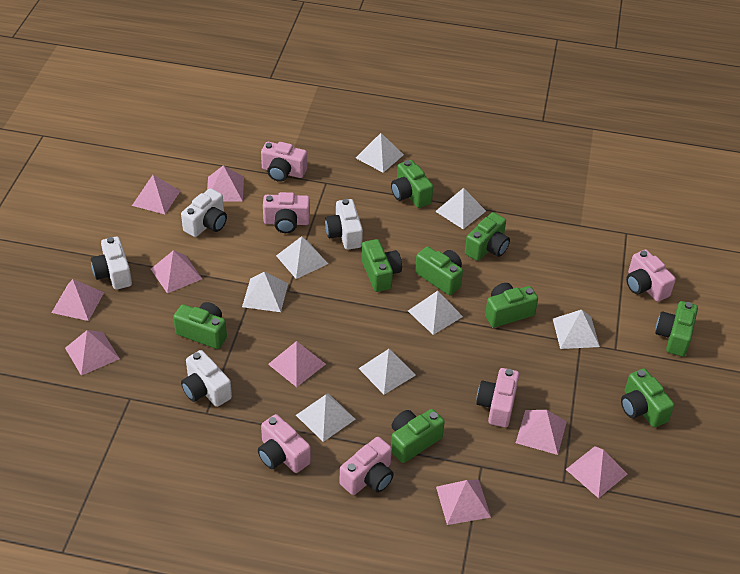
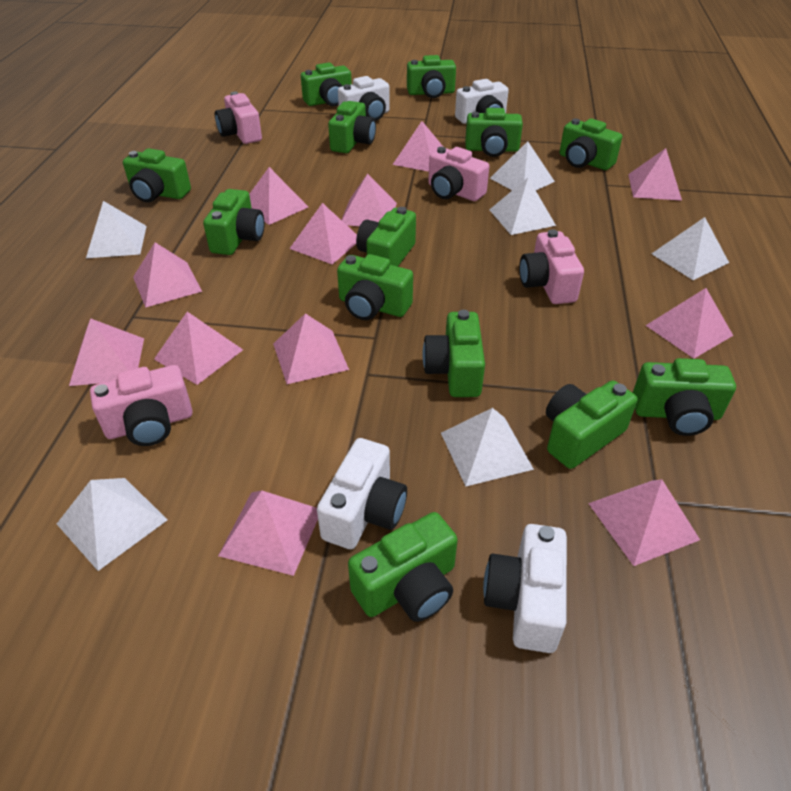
green camera: [173,302,227,349] [361,239,402,292] [391,160,433,208] [391,409,445,463] [415,246,463,295] [465,212,510,261] [485,283,538,328] [621,369,674,427] [655,301,698,357] = 9 -> [123,148,191,202] [203,189,265,255] [301,63,352,106] [328,101,376,153] [337,254,413,320] [348,512,458,622] [356,207,416,267] [407,55,456,98] [423,310,485,397] [465,108,523,157] [546,380,637,469] [560,118,622,170] [633,358,736,436] = 13
pink camera: [258,414,311,473] [261,142,307,182] [263,192,310,233] [340,437,394,495] [476,368,519,428] [626,249,676,302] = 6 -> [90,365,193,446] [215,92,262,144] [428,147,489,201] [519,229,584,304] = 4
pink pyramid: [51,279,104,321] [65,330,120,376] [132,175,180,214] [151,250,202,294] [207,165,244,201] [268,341,326,387] [436,480,491,525] [516,410,567,455] [566,446,627,498] = 9 -> [69,318,144,386] [133,242,202,308] [154,312,243,385] [218,490,318,576] [249,167,308,225] [273,313,349,384] [289,203,357,264] [342,174,397,226] [392,121,443,172] [588,479,700,566] [628,148,682,201] [645,288,733,359] = 12
white pyramid: [242,272,288,312] [276,236,328,279] [296,393,356,442] [356,133,404,173] [358,349,416,395] [408,291,463,335] [435,188,486,229] [553,310,600,349] = 8 -> [57,478,167,571] [86,201,147,258] [441,408,534,486] [489,178,556,235] [490,141,555,190] [651,217,729,280] = 6

